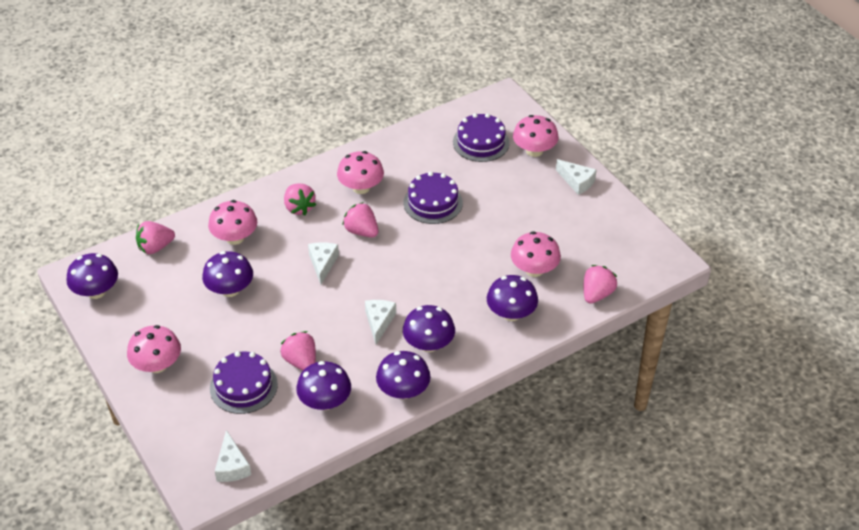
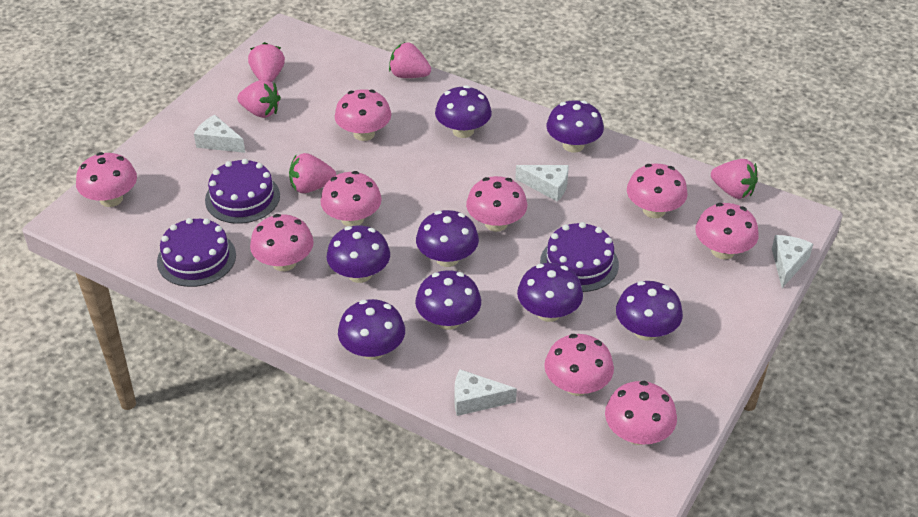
pink mushroom: [127,325,181,373] [208,200,257,245] [337,151,384,194] [511,231,561,277] [513,115,559,157] = 5 -> [76,152,137,207] [250,214,314,271] [321,171,382,226] [335,89,391,141] [466,176,527,232] [544,334,614,396] [605,381,677,445] [627,164,688,218] [695,203,759,259] = 9
purple mushroom: [66,253,118,299] [202,251,253,297] [296,361,351,410] [376,351,430,399] [403,305,455,352] [487,275,538,321] = 6 -> [326,225,390,283] [338,299,405,360] [415,270,481,330] [416,210,479,267] [435,85,492,138] [517,263,583,322] [546,100,604,153] [616,281,683,341] = 8

